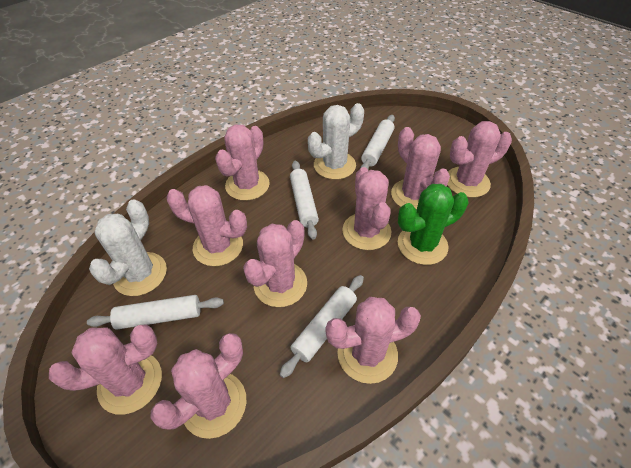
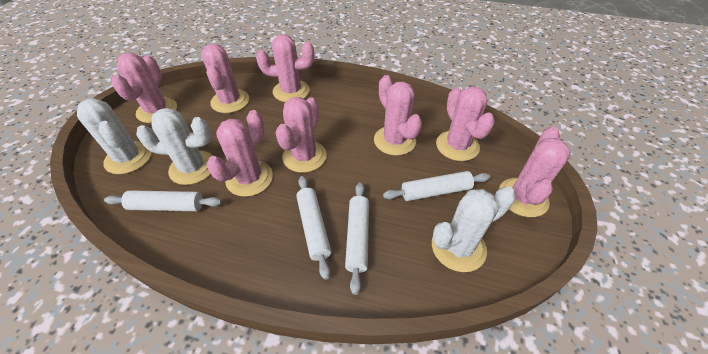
green cactus: [398,184,468,265] = 1 -> none = 0
pink cactus: [49,325,162,415] [150,333,247,439] [166,185,247,266] [215,124,270,201] [243,220,307,307] [326,297,421,384] [342,167,392,250] [391,127,450,210] [447,121,512,198] = 9 -> [112,52,177,123] [201,44,249,113] [207,110,273,197] [256,34,314,102] [276,97,327,173] [374,75,422,156] [436,87,495,161] [499,126,571,217] = 8
white cactus: [89,199,167,296] [308,103,364,180] = 2 -> [77,98,151,174] [136,108,213,185] [432,187,516,272] = 3

